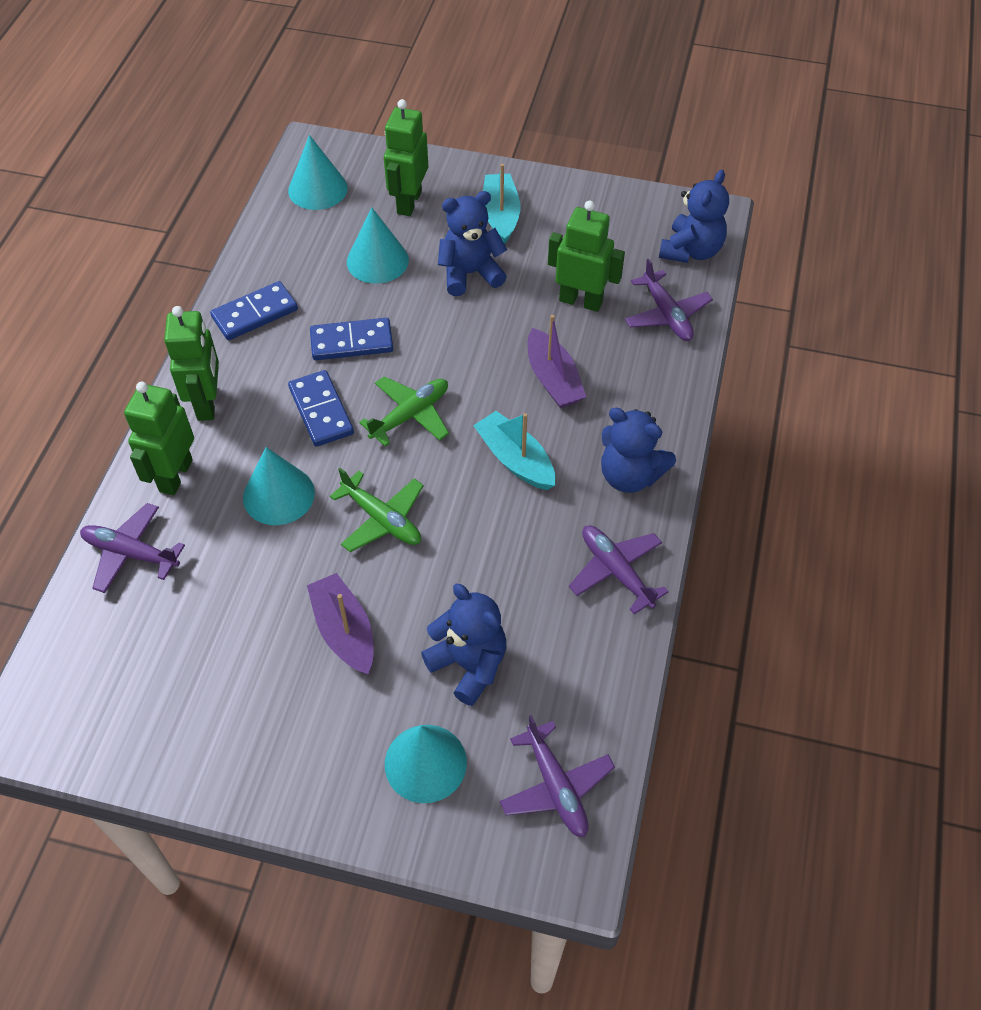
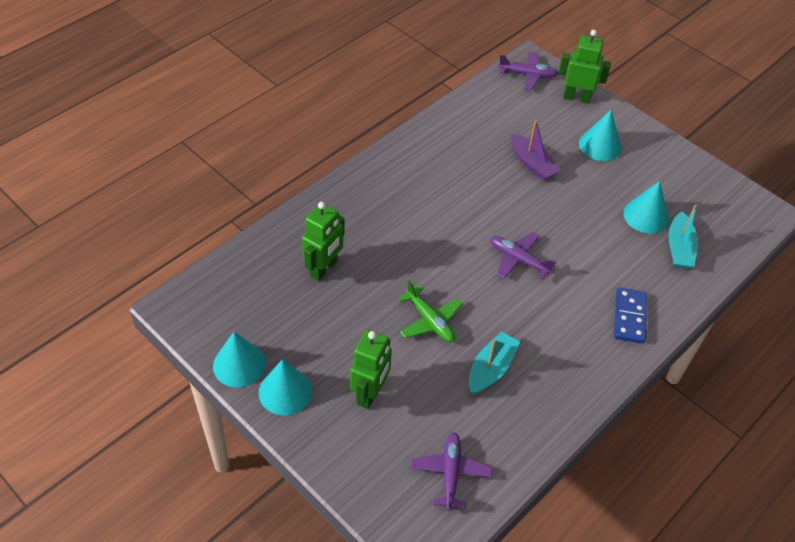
blue domino: [210,281,298,340] [288,370,354,447] [310,318,393,360] = 3 -> [614,287,647,343] = 1
blue teddy bear: [421,584,506,706] [438,191,507,296] [601,407,676,493] [659,170,729,263] = 4 -> none = 0
green plane: [330,468,424,552] [359,376,449,446] = 2 -> [398,281,463,342] = 1
green robot: [124,382,194,495] [164,306,219,421] [384,99,428,216] [548,200,625,312] = 4 -> [302,202,344,281] [350,330,392,409] [558,30,611,104] = 3
purple boat: [307,573,374,674] [528,315,586,408] = 2 -> [511,120,561,180] = 1
purple plane: [80,503,185,593] [500,715,615,837] [569,525,669,614] [625,259,713,341] = 4 -> [411,432,492,511] [491,232,556,280] [498,51,558,91] = 3

